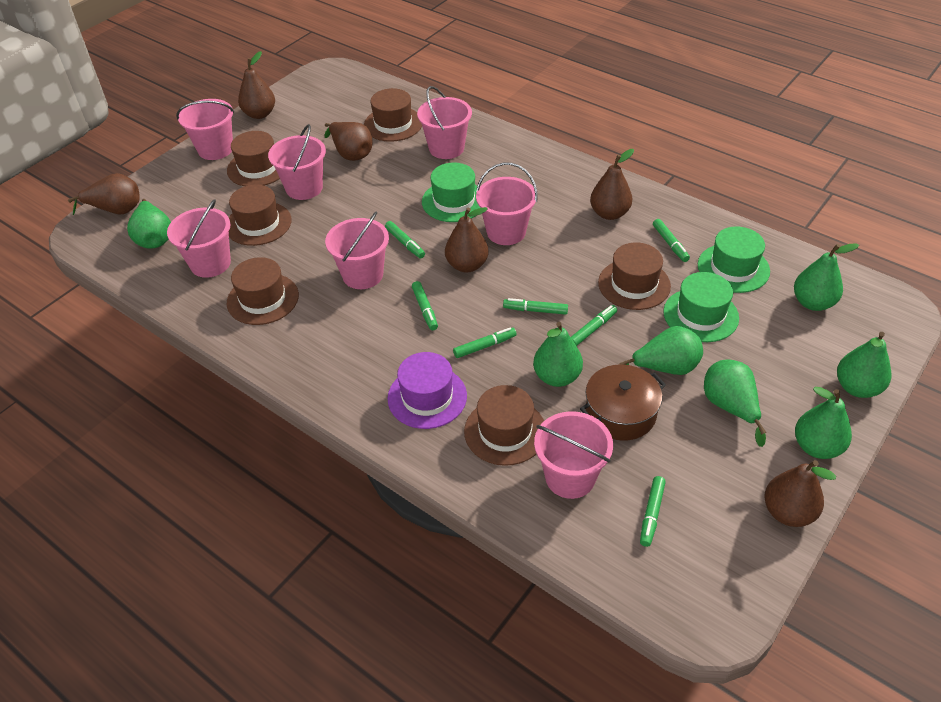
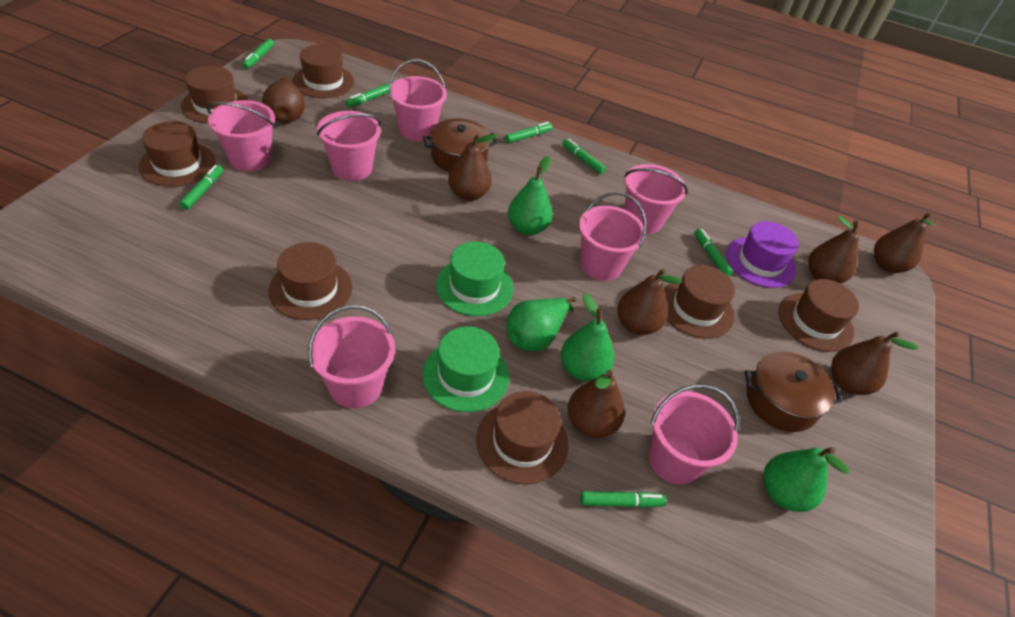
brown hat: [227,131,280,186] [227,257,299,325] [229,185,292,246] [364,88,422,142] [464,385,544,466] [598,242,671,310] = 6 -> [139,121,215,187] [181,66,249,124] [268,242,353,320] [293,44,354,98] [476,391,568,485] [664,265,735,339] [779,279,859,352] = 7
brown pear: [68,173,140,215] [238,51,275,119] [325,122,372,161] [445,207,489,272] [590,149,634,220] [764,460,836,527] = 6 -> [262,77,305,123] [448,133,497,201] [568,370,625,438] [617,269,682,335] [808,216,859,283] [831,332,918,395] [874,213,934,273] = 7
brown pot: [580,364,666,441] = 1 -> [423,118,498,172] [745,351,842,432] = 2
green hat: [422,162,480,222] [663,272,739,342] [698,226,770,293] = 3 -> [422,326,509,412] [436,241,513,316] = 2
green pear: [127,199,171,249] [533,322,583,387] [619,326,703,375] [704,360,766,447] [794,243,859,311] [795,387,852,459] [837,332,891,398] = 7 -> [506,297,576,351] [508,156,553,235] [561,293,614,381] [763,447,850,512] = 4

